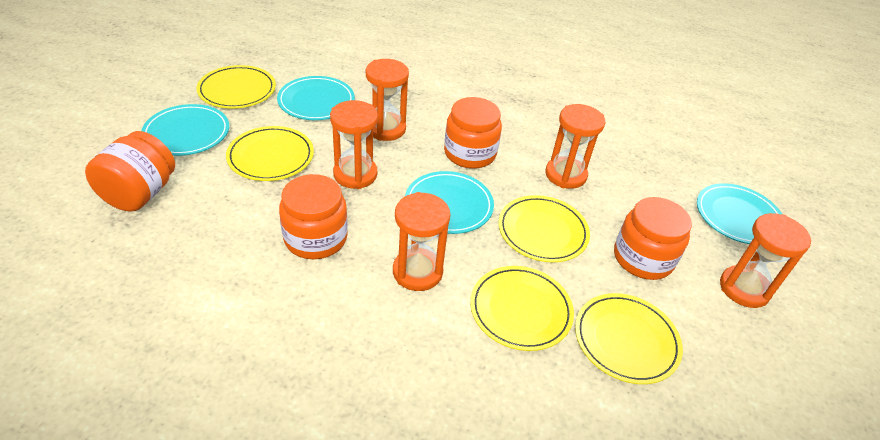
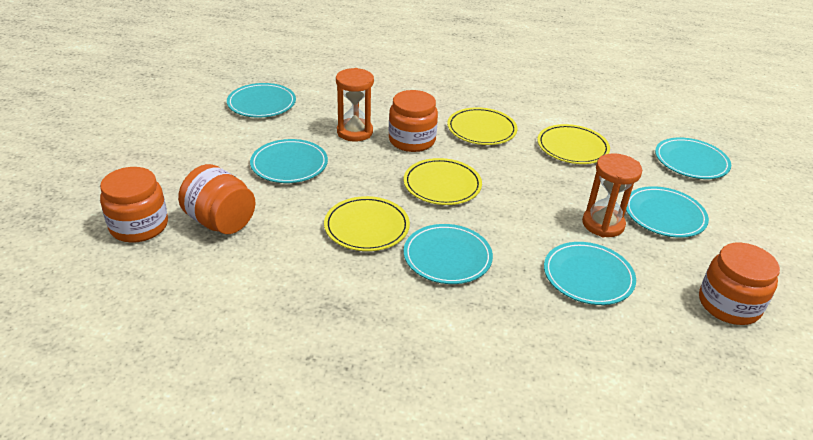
orange hourglass: [330,100,378,189] [366,59,409,141] [393,192,450,291] [545,104,605,189] [720,213,811,308] = 5 -> [336,68,374,142] [582,153,642,238] = 2
turquoise plate: [141,104,229,156] [277,76,355,120] [405,171,494,234] [697,183,782,244] = 4 -> [227,83,296,118] [250,139,328,183] [404,224,493,284] [544,242,636,305] [626,186,709,238] [655,137,731,179] = 6
yellow plate: [197,65,276,109] [226,126,314,181] [470,266,574,351] [498,195,590,262] [575,293,683,384] = 5 -> [324,196,410,251] [404,158,482,205] [447,107,517,145] [537,124,610,164] = 4

